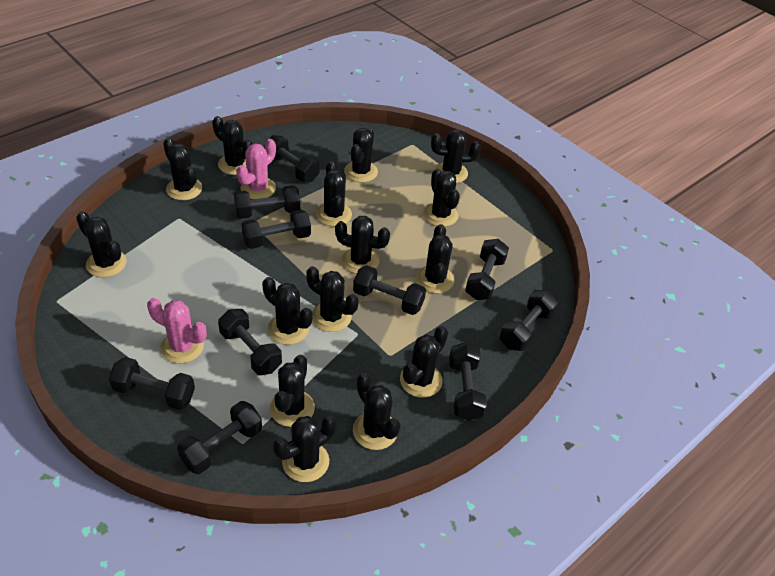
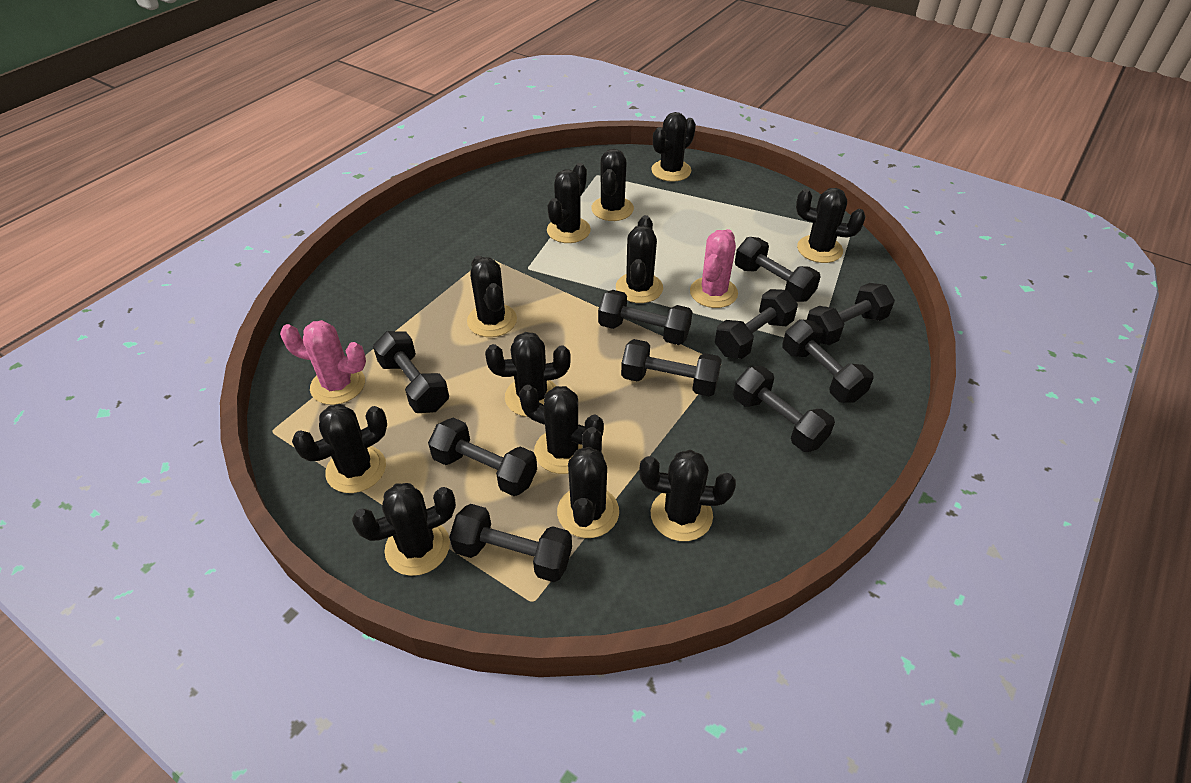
black cactus: [76,211,126,277] [163,138,202,200] [212,116,253,175] [262,277,313,345] [270,355,315,427] [273,416,336,482] [306,266,359,332] [316,161,352,226] [335,216,390,274] [344,127,378,182] [353,373,400,450] [400,326,448,398] [416,224,454,293] [423,169,460,227] [431,129,481,183] = 15 -> [292,404,387,493] [352,483,456,576] [467,256,517,337] [485,332,571,417] [519,385,604,474] [547,163,591,243] [557,427,619,538] [591,149,634,221] [616,215,663,303] [639,450,736,541] [651,112,696,182] [796,188,866,263] = 12

